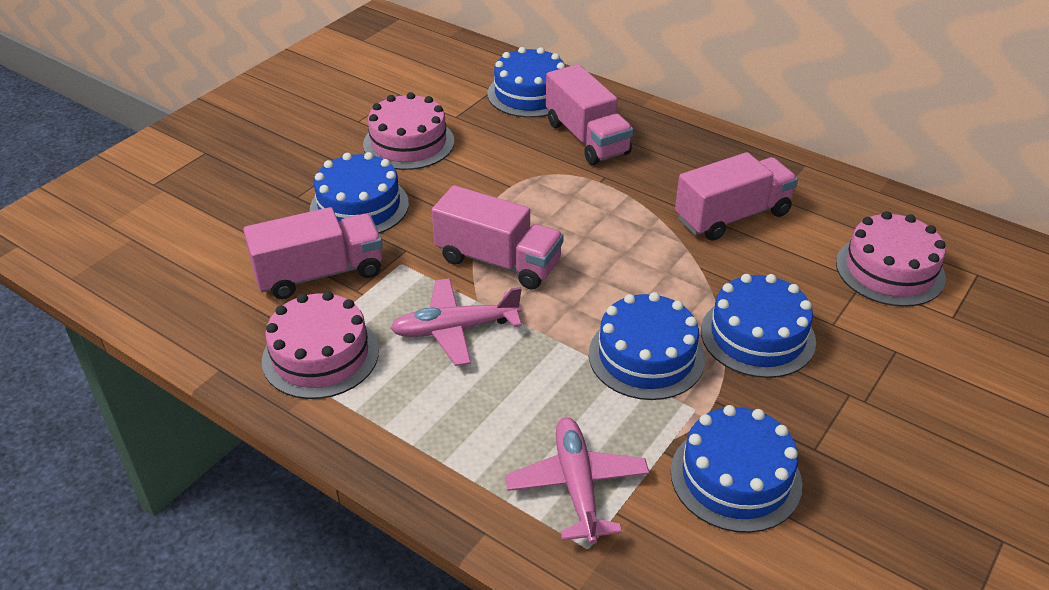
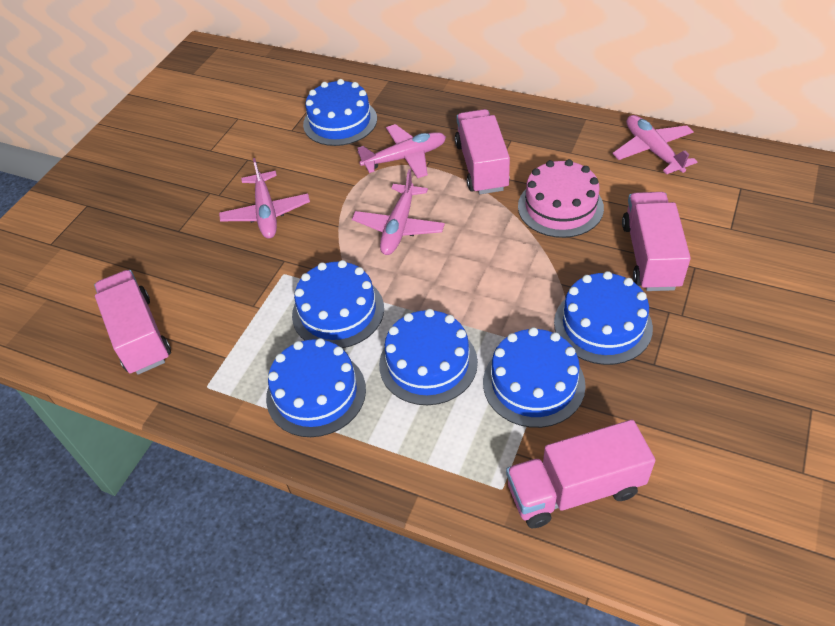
blue cake: [310,152,409,233] [487,47,566,118] [589,292,705,400] [671,405,802,533] [701,274,816,378] = 5 -> [266,338,366,437] [292,260,384,348] [303,79,377,146] [379,309,478,405] [483,327,586,428] [554,271,653,365] = 6
pink cake: [262,291,379,399] [363,92,454,170] [836,211,946,307] = 3 -> [518,159,604,238] = 1
pink plane: [390,278,522,366] [505,417,649,544] = 2 -> [219,158,310,239] [352,169,445,255] [357,124,446,178] [612,115,697,174] = 4

